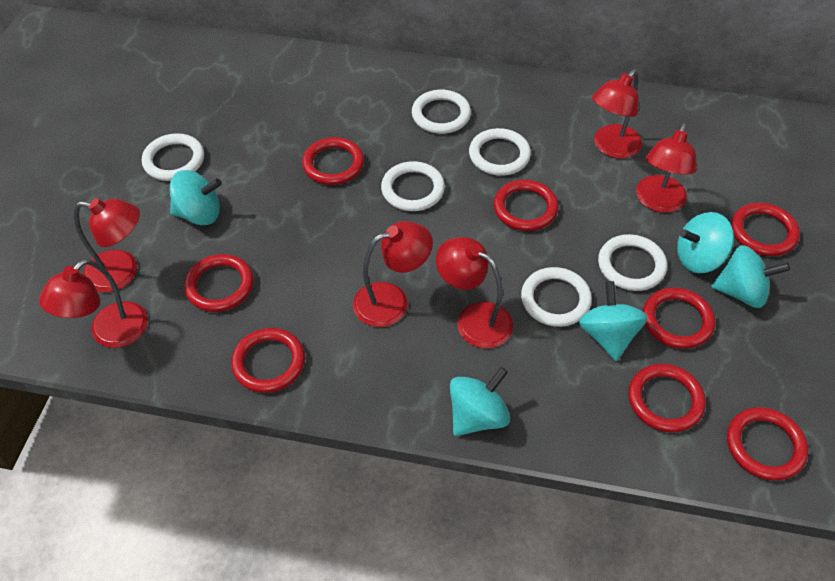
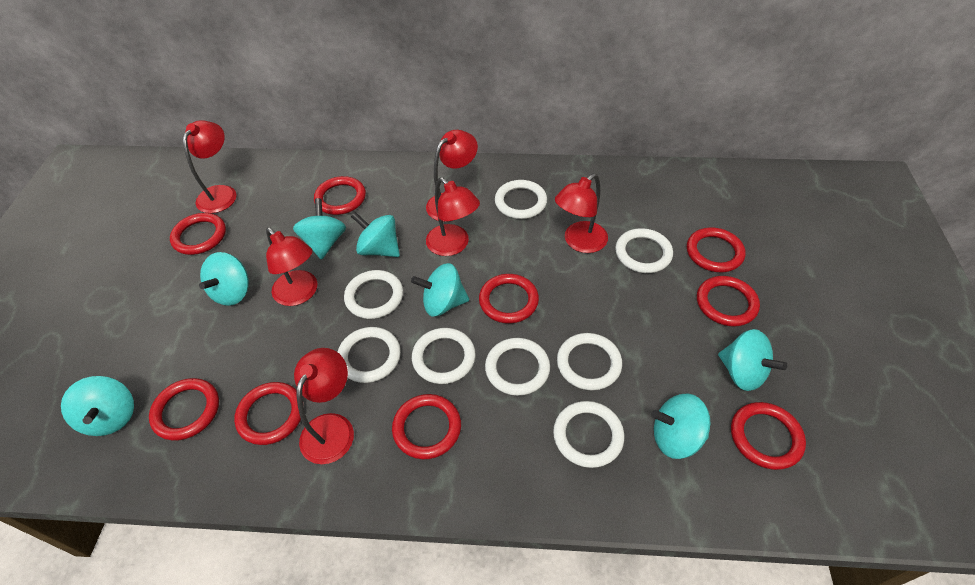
red ring: [184,254,254,312] [231,328,305,393] [302,137,364,185] [493,180,559,231] [628,363,706,433] [643,287,715,349] [727,407,808,481] [731,202,800,256] = 8 -> [149,378,219,441] [170,213,226,255] [234,382,301,445] [314,176,366,215] [392,394,461,459] [479,274,539,323] [687,227,746,272] [697,276,760,326] [731,402,806,470] = 9
turquoise spinning top: [170,170,222,225] [450,367,510,436] [579,281,648,361] [677,212,734,273] [711,245,790,308] = 5 -> [61,376,134,436] [199,252,249,306] [293,198,346,260] [351,212,400,257] [411,263,469,316] [651,394,710,459] [718,329,787,391] = 7
white ring: [142,133,204,181] [381,161,445,211] [412,89,471,134] [469,128,531,176] [521,267,592,327] [598,234,667,291] = 6 -> [338,327,401,383] [344,270,403,319] [412,328,476,384] [485,338,550,396] [495,180,547,219] [553,401,624,468] [557,333,622,390] [615,228,673,273] = 8

